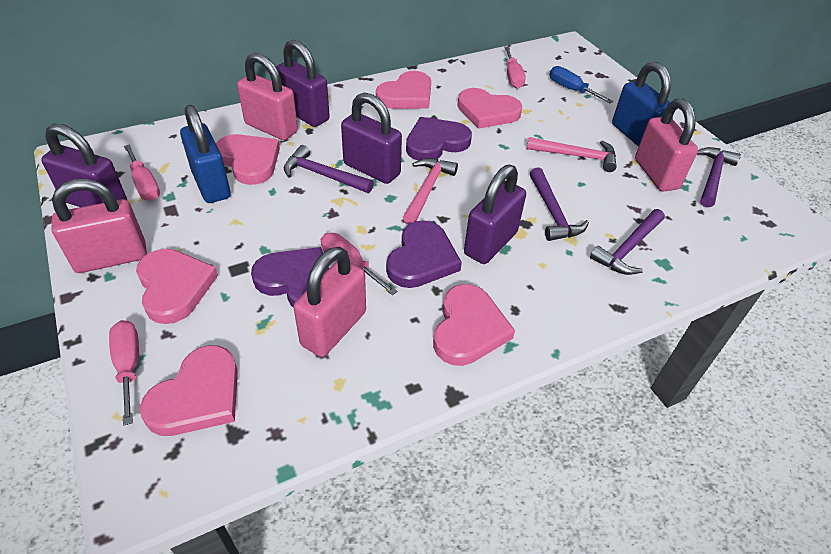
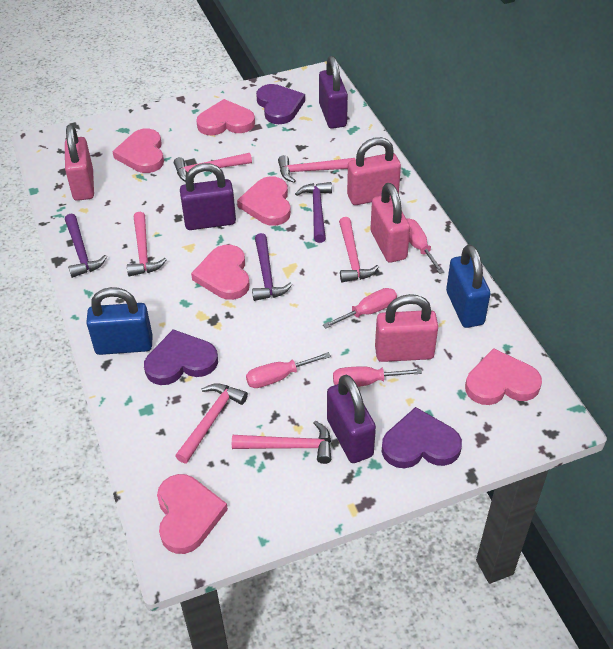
blue screwdriver: [549,66,613,103] = 1 -> none = 0
pink hammer: [403,158,458,224] [527,137,617,172] = 2 -> [127,212,167,276] [174,153,252,181] [175,383,248,463] [232,421,331,464] [278,155,355,183] [339,217,379,282] = 6
purple hammer: [284,145,374,193] [530,167,589,241] [590,209,665,275] [697,147,741,207] = 4 -> [65,214,107,278] [252,233,292,301] [295,182,332,243] = 3
purple padlock: [41,124,127,207] [276,40,330,127] [341,93,402,184] [464,165,526,264] = 4 -> [180,163,236,230] [319,56,348,129] [327,375,376,463] = 3

